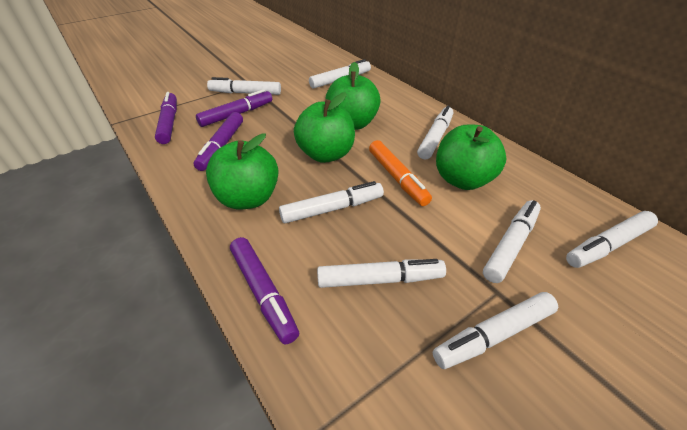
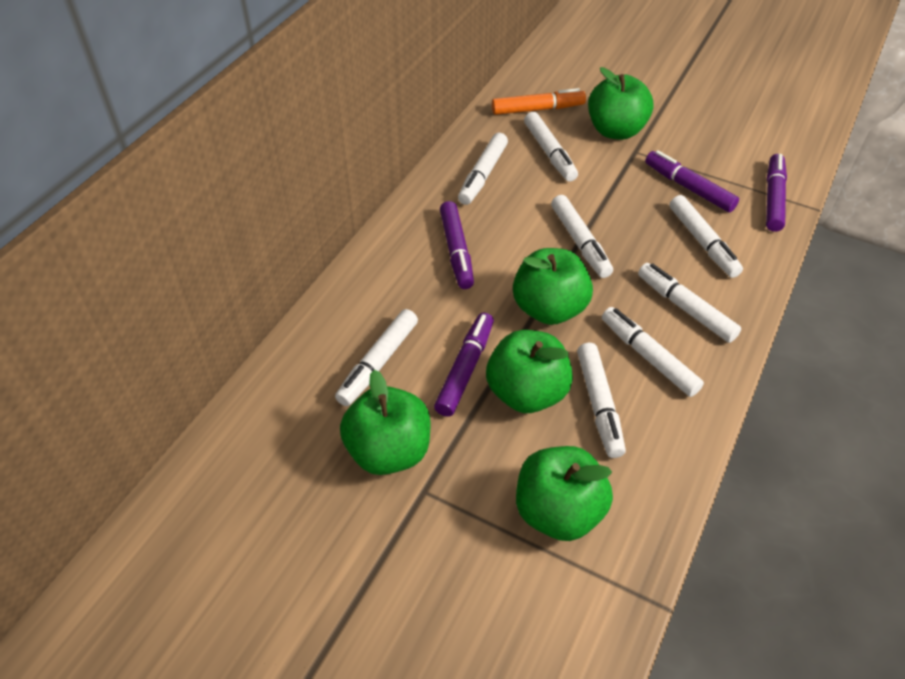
green apple: [206,133,279,209] [294,92,355,163] [325,62,381,130] [436,125,506,190] = 4 -> [340,370,430,475] [486,330,573,413] [513,248,593,325] [516,446,613,541] [588,67,654,140] = 5

